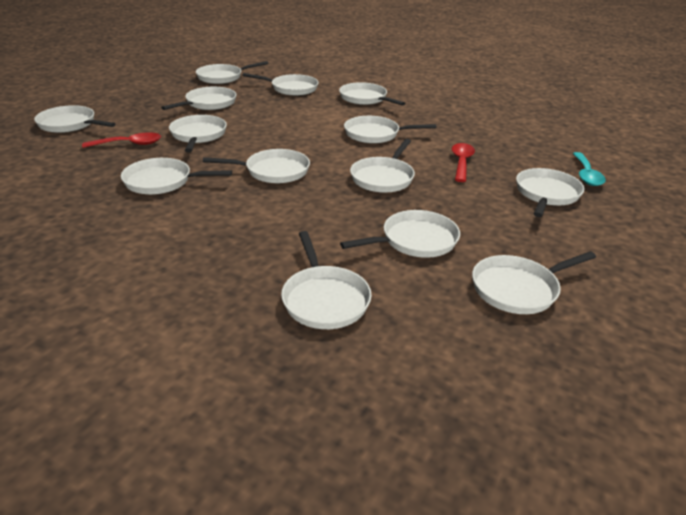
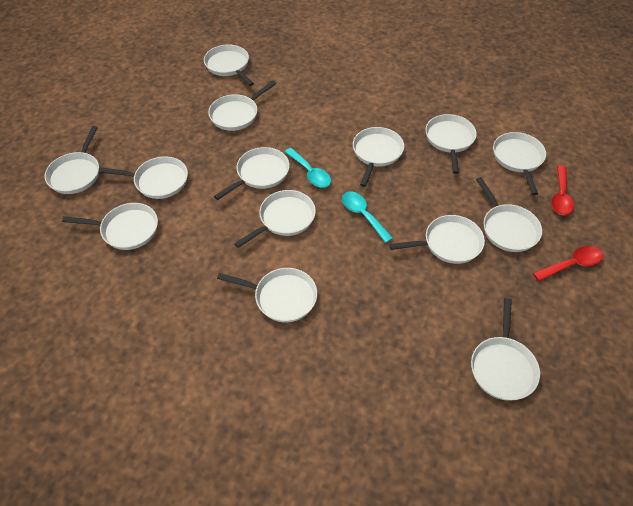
turquoise spoon: [573,152,606,186] = 1 -> [285,148,331,188] [342,192,393,243] = 2

